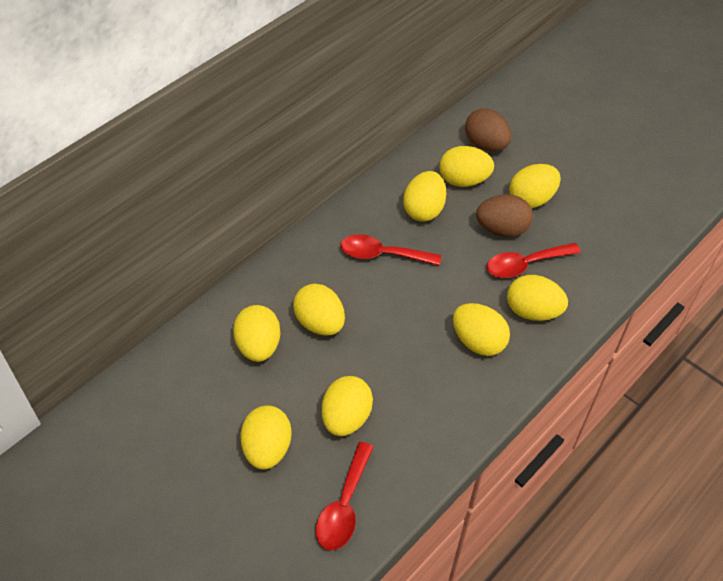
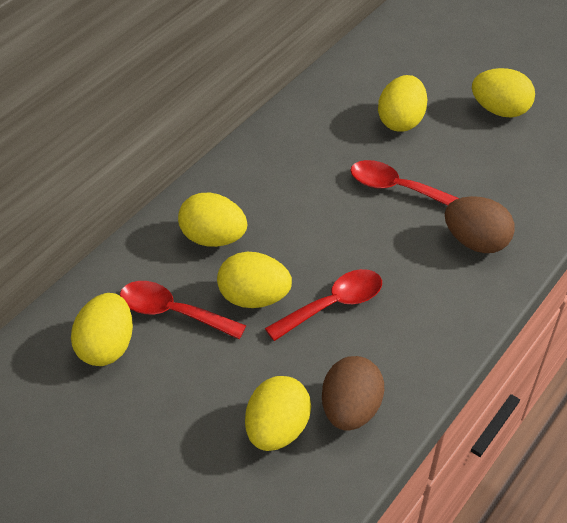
yellow egg: [233,305,280,362] [240,405,292,469] [293,284,345,336] [322,376,373,436] [403,171,446,221] [439,146,494,187] [453,303,510,356] [507,275,568,321] [509,164,561,208] = 9 -> [71,293,133,366] [178,193,247,247] [217,252,292,308] [245,376,311,451] [378,75,427,132] [472,68,535,118] = 6

